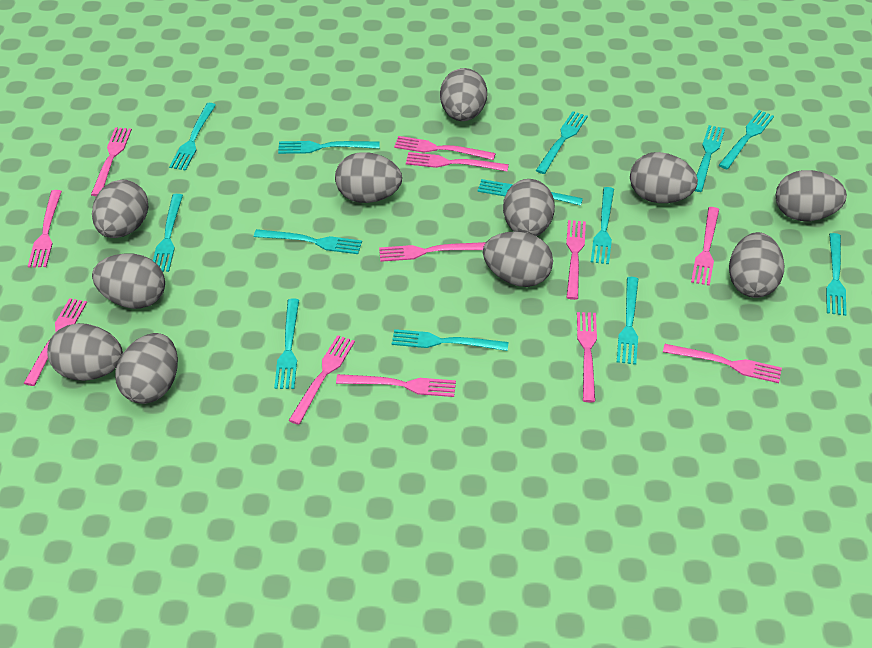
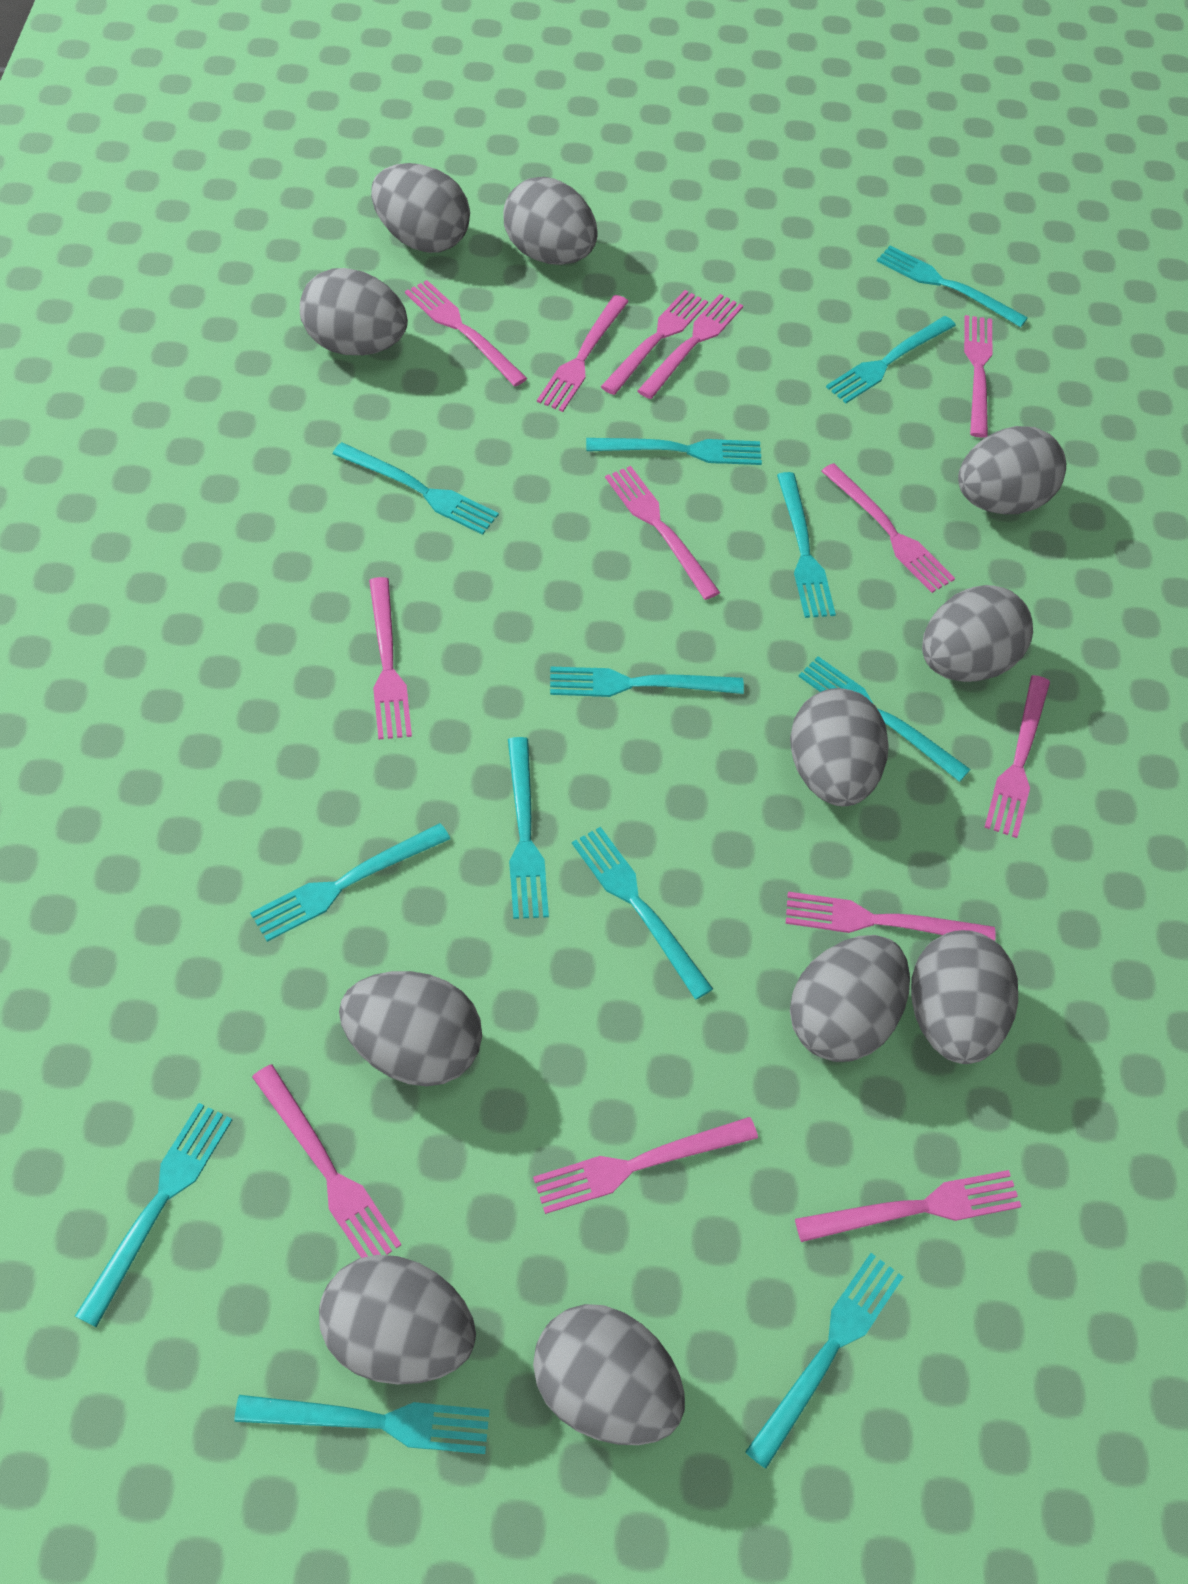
pink fork: [24,298,87,386] [28,190,62,267] [91,127,132,196] [288,335,355,425] [336,374,456,397] [379,242,486,262] [394,136,496,160] [406,152,509,171] [566,220,586,300] [577,312,597,402] [663,344,782,383] [691,207,719,286] = 12 -> [252,1064,401,1258] [369,577,412,740] [405,280,527,386] [533,1117,758,1214] [537,295,629,412] [601,290,708,395] [605,466,720,600] [637,294,743,399] [786,892,995,941] [795,1170,1022,1242] [821,463,955,593] [964,315,993,438] [984,675,1050,838] = 13

